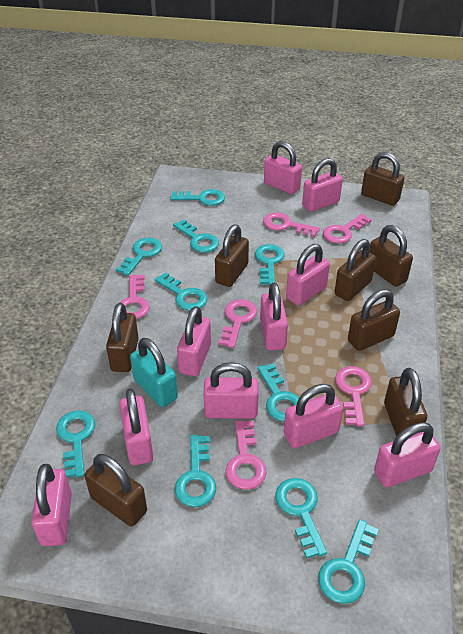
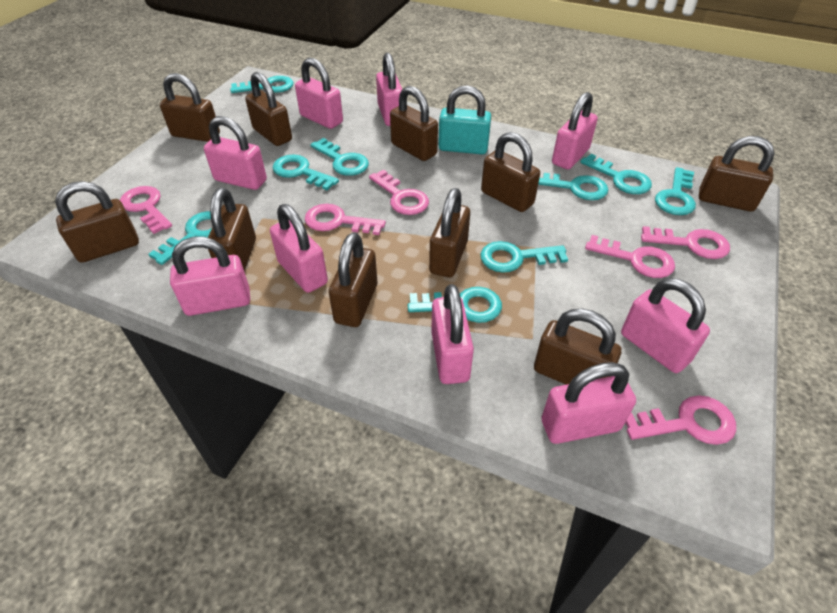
brown padlock: [85,454,147,526] [106,303,139,372] [215,224,249,287] [334,239,376,301] [348,289,400,351] [361,152,404,206] [369,225,413,287] [384,368,427,436] = 8 -> [55,181,139,263] [160,73,220,142] [208,188,256,271] [245,72,292,146] [329,233,377,327] [390,86,438,161] [429,188,470,277] [481,132,540,212] [534,308,621,385] [699,136,774,211] = 10
pink padlock: [31,464,72,546] [120,389,153,465] [177,306,211,376] [203,362,259,419] [260,283,288,351] [264,141,302,194] [284,384,343,448] [286,244,330,305] [302,158,343,212] [374,422,441,487] = 10 -> [170,237,250,316] [204,116,267,190] [270,204,328,293] [295,58,343,129] [376,53,402,126] [431,284,474,384] [541,362,636,444] [552,92,598,170] [621,278,710,373] = 9
turquoise key: [56,410,95,478] [116,238,162,276] [154,272,208,311] [170,189,225,206] [173,219,219,253] [175,435,216,507] [255,244,285,285] [257,363,299,422] [275,478,327,559] [318,519,379,604] = 10 -> [148,211,212,265] [230,76,293,93] [273,154,339,190] [310,138,369,176] [408,287,502,323] [480,241,568,273] [538,173,608,200] [580,154,652,194] [655,167,696,215] = 9

